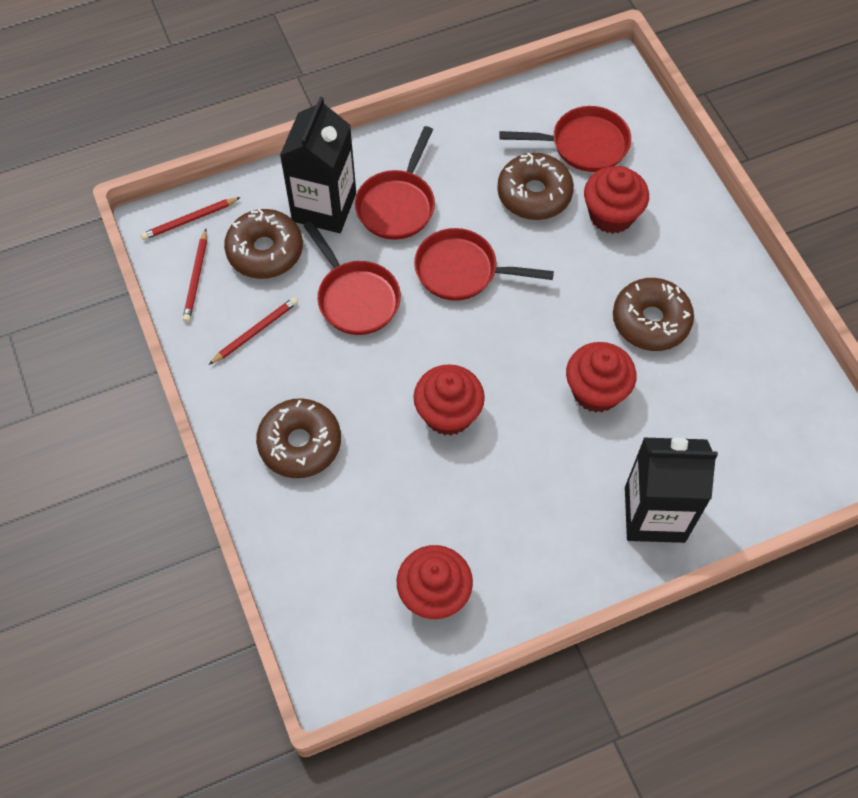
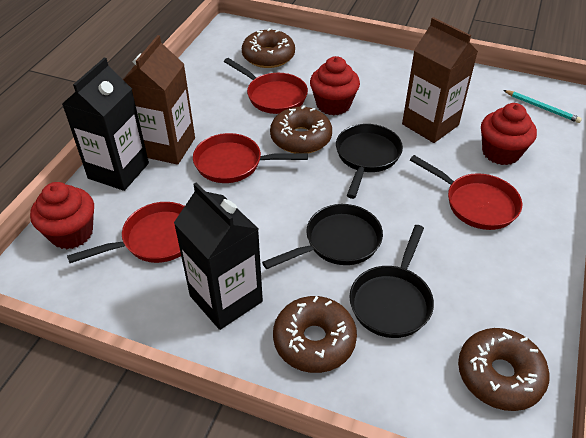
black pan: none = 0 -> [262,204,383,269] [336,124,403,199] [350,225,434,338] = 3
brown carton: none = 0 -> [123,35,195,165] [402,17,478,143] = 2
red cupcake: [397,545,473,619] [414,364,485,435] [566,342,636,413] [584,166,649,234] = 4 -> [30,182,94,249] [310,56,360,116] [481,103,537,165] = 3
red pencil: [141,197,241,240] [183,229,207,322] [209,297,298,365] = 3 -> none = 0
turquoise pencil: none = 0 -> [503,90,582,123] = 1

